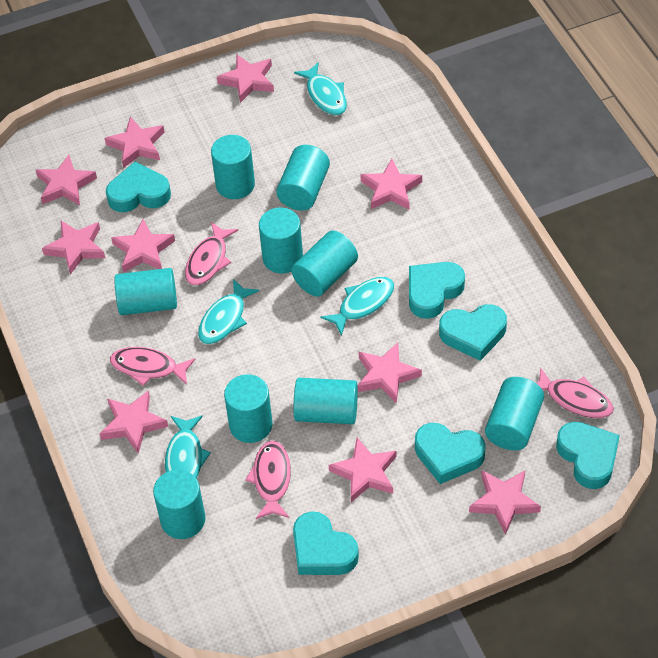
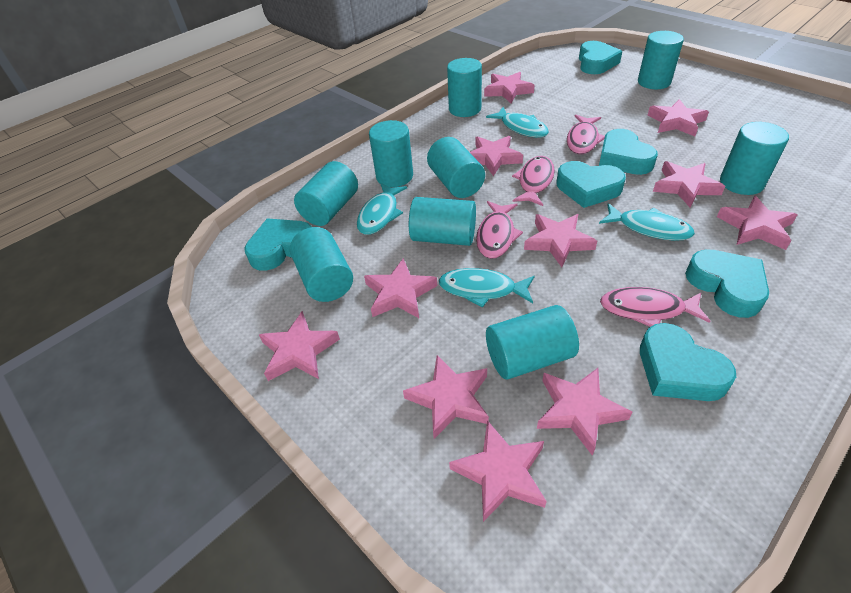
pink star: [36,155,97,205] [42,221,105,274] [100,391,168,453] [104,117,165,168] [111,219,175,273] [217,54,274,103] [329,438,397,502] [358,342,422,404] [360,159,422,210] [469,471,541,535] = 10 -> [259,311,340,381] [364,258,437,318] [403,355,489,439] [449,420,547,522] [470,136,523,176] [484,72,535,103] [524,214,597,267] [537,368,632,456] [648,99,709,136] [653,161,725,208] [717,196,798,250] = 11

